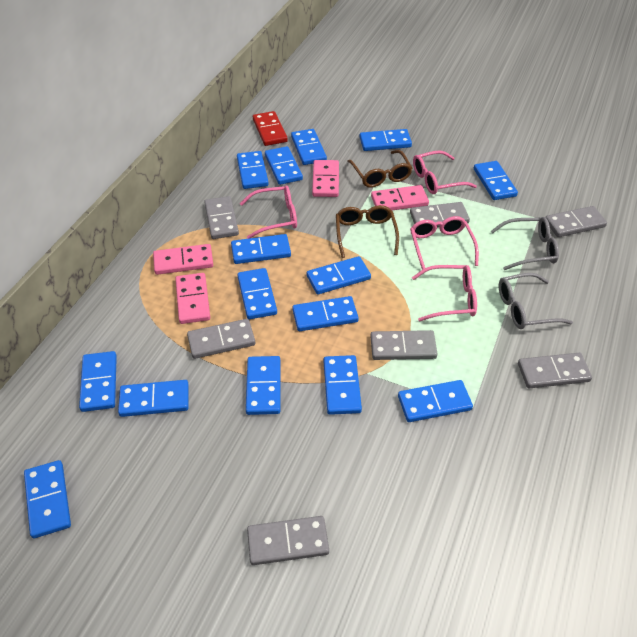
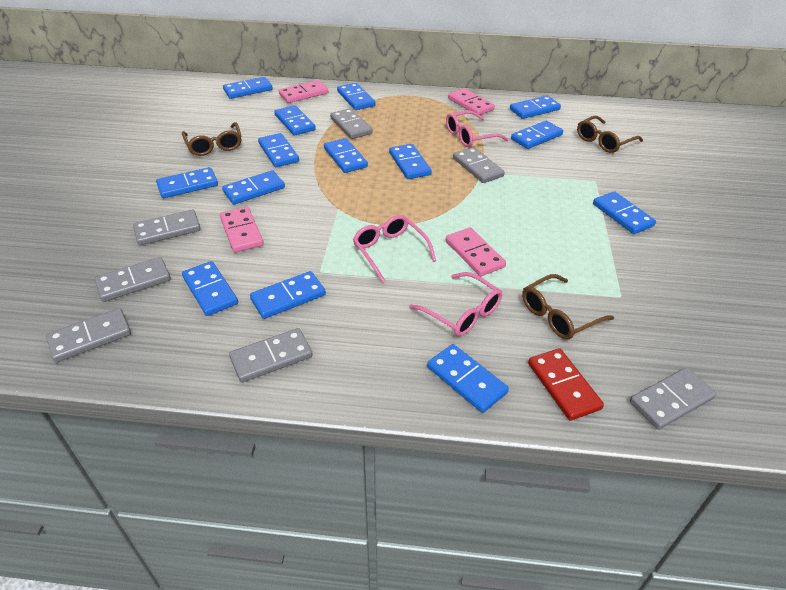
blue domino: [24,460,71,538] [79,351,117,412] [118,380,189,417] [231,234,291,264] [237,151,269,189] [238,268,277,319] [246,356,280,415] [265,146,303,185] [291,129,327,165] [292,296,359,331] [307,256,371,294] [323,355,362,415] [359,129,412,151] [398,380,473,422] [474,161,518,200] = 15 -> [156,167,218,198] [182,261,238,316] [222,170,285,205] [223,77,273,99] [250,271,326,319] [258,133,299,167] [274,105,316,136] [324,138,368,173] [337,83,376,110] [389,144,432,179] [427,344,509,413] [510,96,561,119] [511,121,563,149] [593,191,656,234] = 14
brown glasses: [336,205,399,258] [347,150,412,188] = 2 -> [182,122,242,156] [522,274,614,340] [577,116,643,153] = 3
grey glasses: [491,217,559,270] [499,273,573,329] = 2 -> none = 0
pink glasses: [240,185,297,239] [410,216,479,270] [412,265,477,321] [413,150,477,194] = 4 -> [353,215,436,282] [409,272,502,336] [446,111,509,147] = 3

